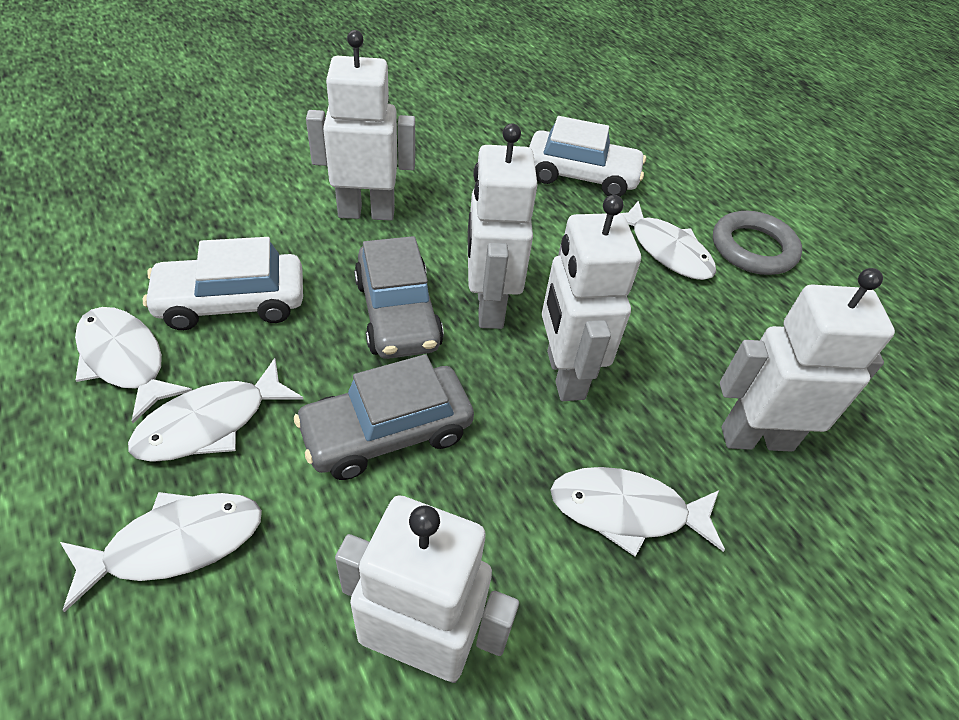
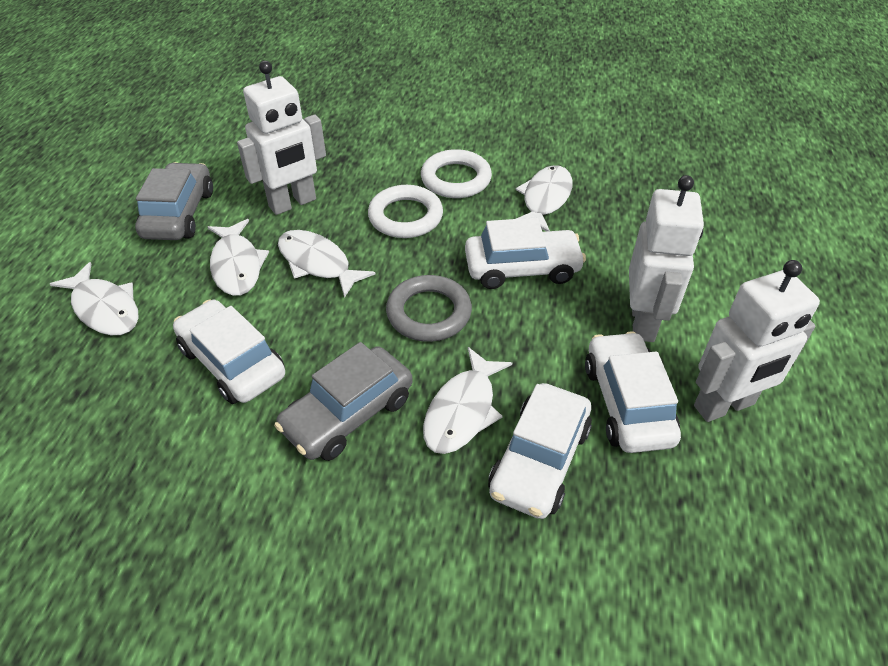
white car: [143,237,303,330] [529,116,646,197] = 2 -> [173,300,285,404] [465,218,586,289] [488,383,592,519] [585,331,681,453] = 4
white ring: none = 0 -> [368,185,443,238] [421,149,492,198] = 2
white robot: [306,30,415,221] [335,495,519,683] [468,124,538,329] [542,195,641,401] [720,268,895,452] = 5 -> [237,61,326,215] [629,175,704,342] [694,260,820,422] = 3

